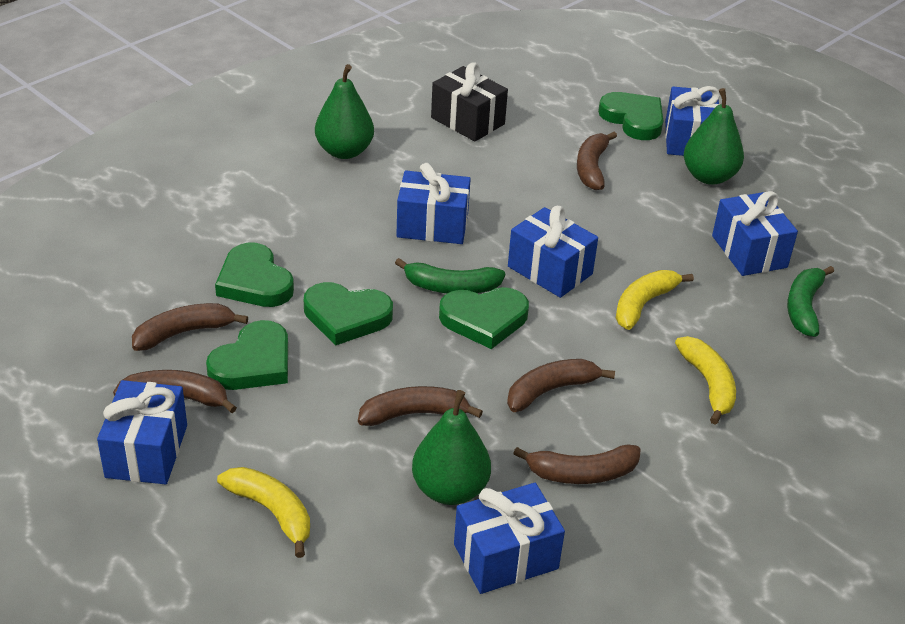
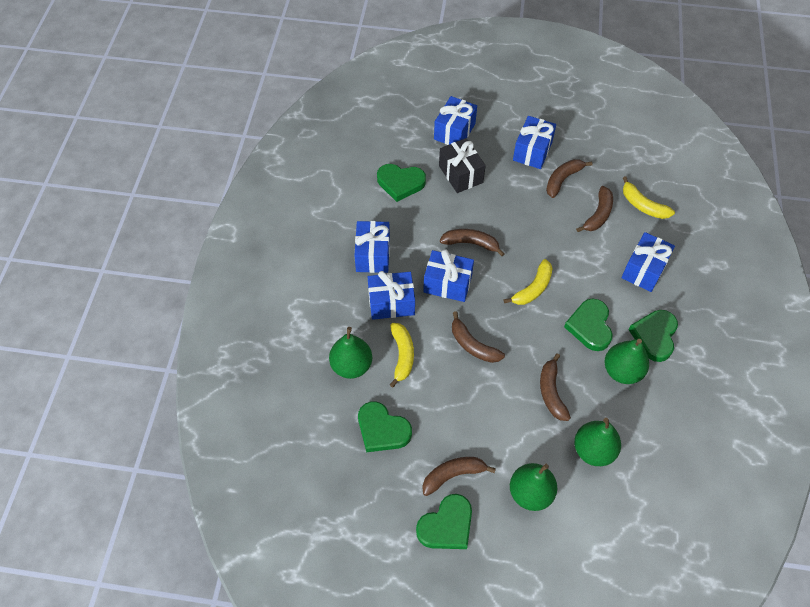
green banana: [395,258,505,293] [787,266,834,337] = 2 -> none = 0
green pear: [315,64,374,159] [412,390,491,505] [684,88,744,185] = 3 -> [329,327,372,379] [510,463,557,511] [574,418,621,466] [605,339,649,384] = 4

